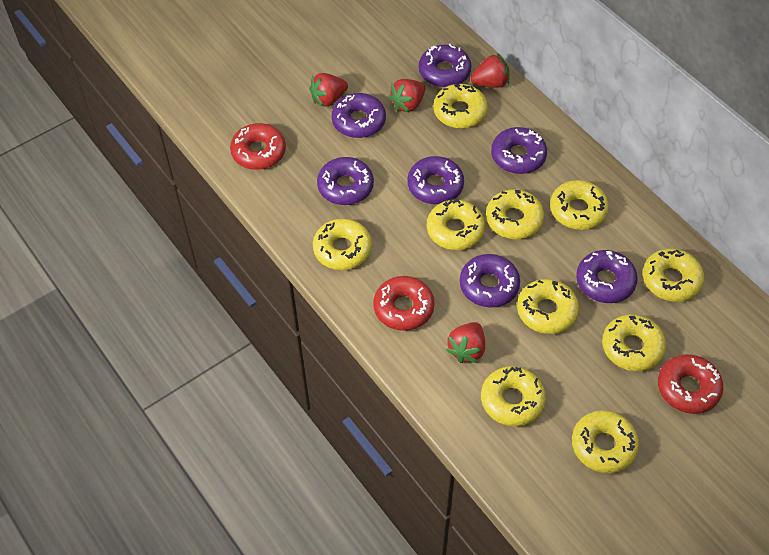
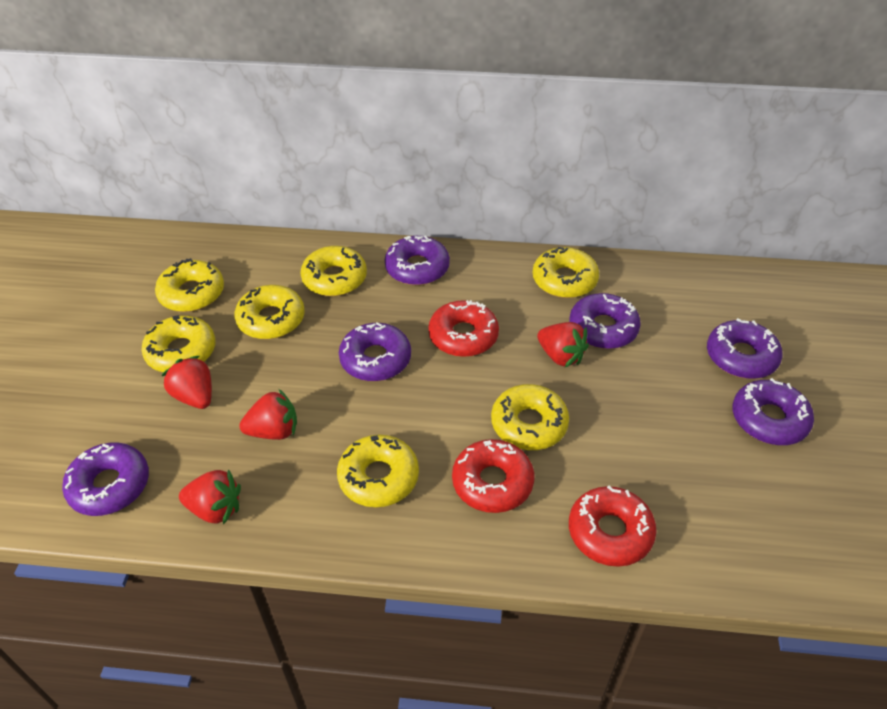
purple donut: [317,157,374,205] [331,93,386,138] [407,156,464,204] [419,44,471,87] [460,254,520,308] [491,127,547,174] [576,250,638,303] = 7 -> [62,442,149,516] [339,322,411,381] [384,236,450,285] [569,293,641,349] [707,318,782,379] [733,378,814,445] = 6
yellow donut: [313,218,372,270] [427,199,485,250] [433,84,488,128] [481,366,546,426] [486,189,544,239] [517,279,579,334] [550,180,609,230] [572,410,639,473] [602,314,666,371] [643,248,704,302] = 10 -> [141,315,216,372] [155,258,224,312] [235,285,305,339] [300,246,367,296] [337,434,419,507] [491,384,569,450] [533,247,599,298] = 7

